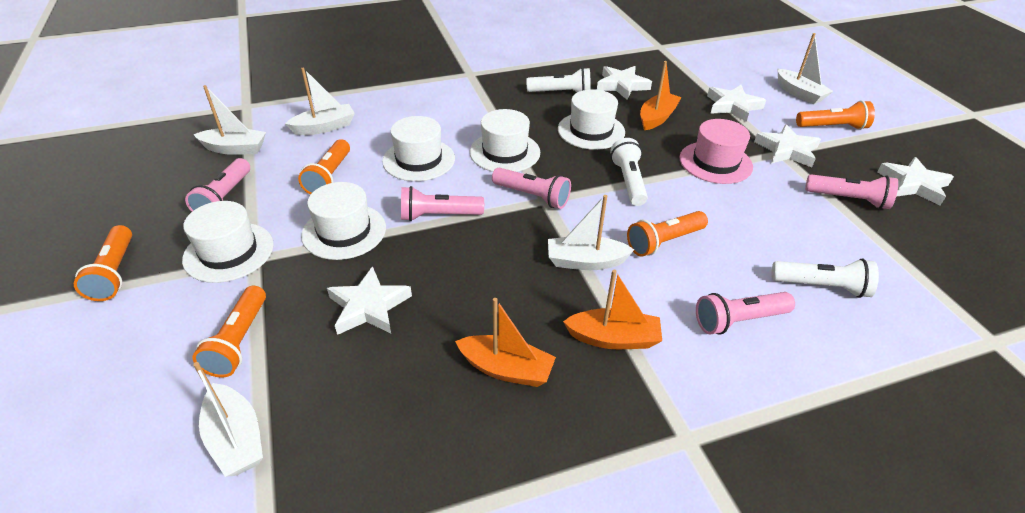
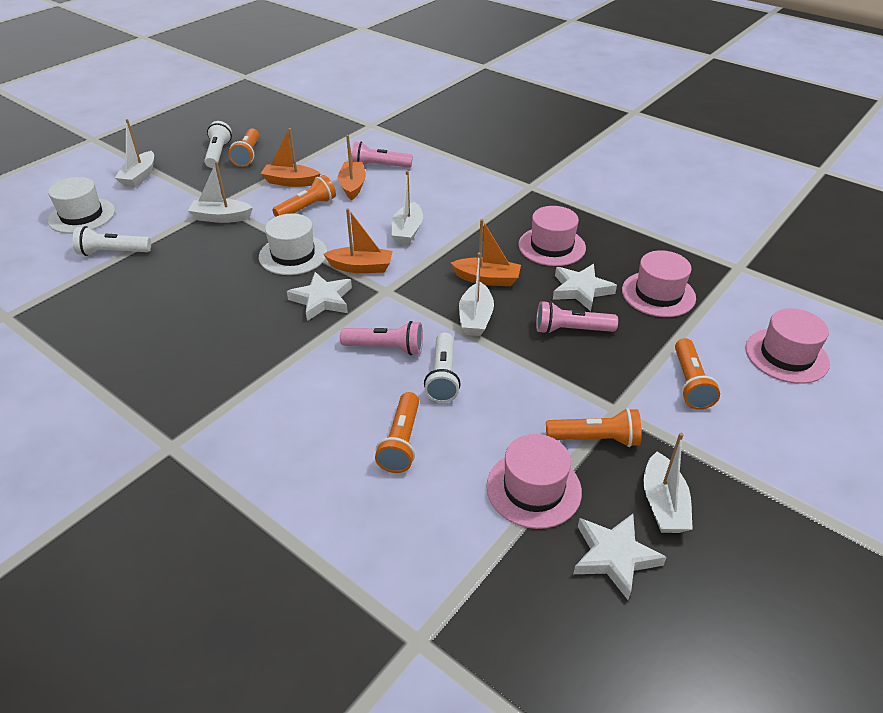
orange boat: [455,298,556,387] [563,270,662,349] [640,61,681,130] = 3 -> [261,128,320,187] [323,208,393,273] [338,135,366,200] [451,219,521,286] = 4
pink flashlight: [185,158,250,212] [401,186,484,221] [492,168,571,209] [696,292,795,335] [805,174,898,209] = 5 -> [340,321,423,355] [352,142,413,168] [536,301,618,334] = 3
pink hat: [680,119,753,184] = 1 -> [486,434,582,529] [518,206,586,266] [622,250,696,317] [745,308,830,384] = 4
white hat: [182,201,274,283] [301,182,386,260] [382,116,455,181] [470,109,540,172] [558,89,625,150] = 5 -> [48,177,115,233] [259,214,327,275] = 2
white star: [327,266,412,335] [597,66,652,100] [707,85,766,122] [754,124,821,168] [877,157,954,206] = 5 -> [287,272,352,321] [553,264,617,311] [573,514,667,600] = 3

